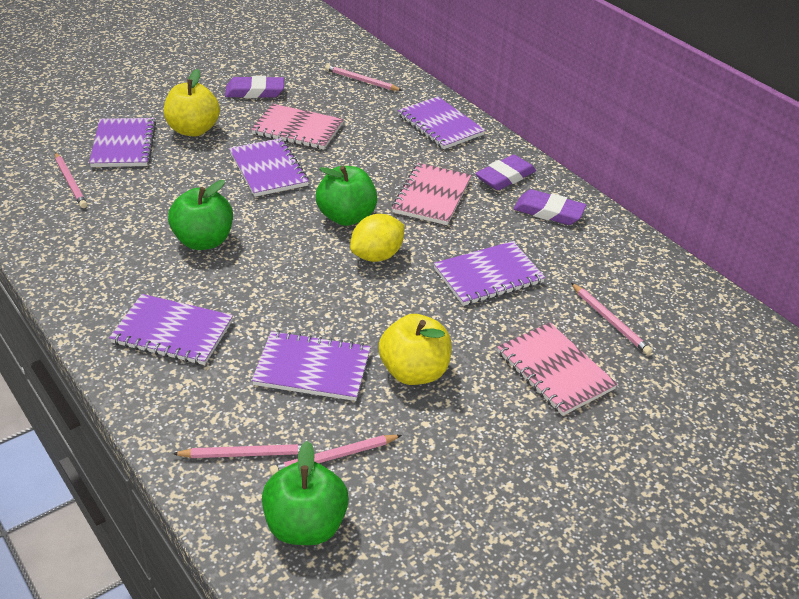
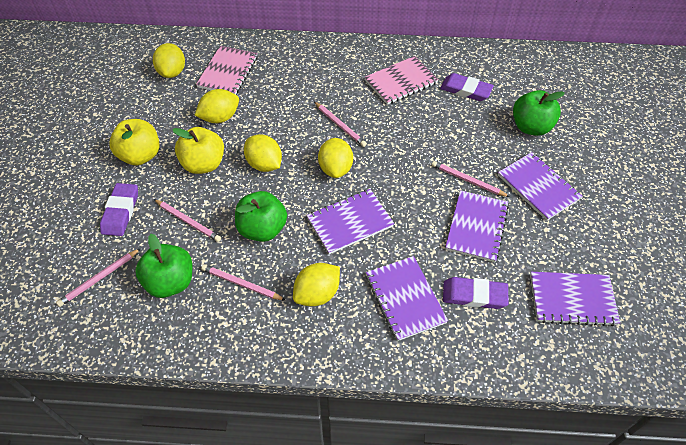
pink notebook: [251,104,344,150] [392,163,471,225] [497,323,618,416] = 3 -> [196,46,258,95] [364,56,439,105] = 2
purple notebook: [89,118,156,167] [109,294,233,365] [229,138,309,197] [252,331,371,401] [398,97,485,149] [434,241,545,306] = 6 -> [307,189,394,254] [366,256,448,341] [445,190,509,262] [498,152,582,220] [530,272,620,326] = 5
yellow lemon: [350,214,405,262] = 1 -> [153,43,185,78] [194,89,239,123] [244,134,282,172] [293,263,340,306] [318,138,353,178] = 5

